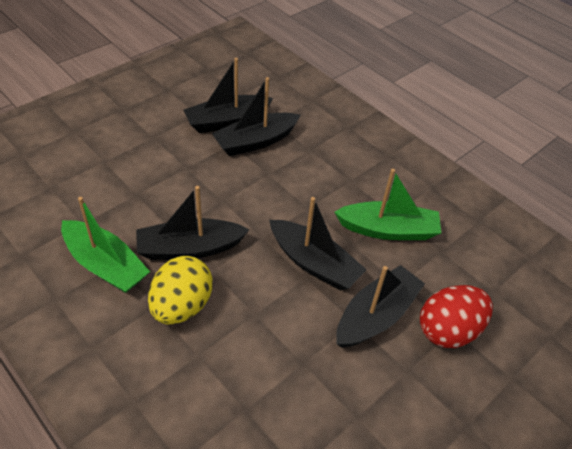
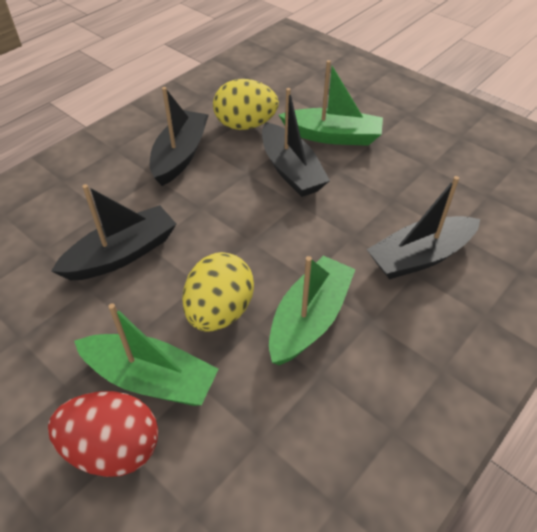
black boat: [136,186,249,260] [183,58,273,133] [212,77,300,156] [269,197,367,291] [336,265,425,348] = 5 -> [51,184,176,280] [150,87,209,186] [262,88,330,197] [367,176,480,279] = 4
green boat: [61,197,150,293] [334,169,441,240] = 2 -> [74,303,219,406] [269,256,356,365] [279,60,383,146] = 3
yellow egg: [148,256,212,324] = 1 -> [182,252,254,332] [213,79,279,130] = 2

